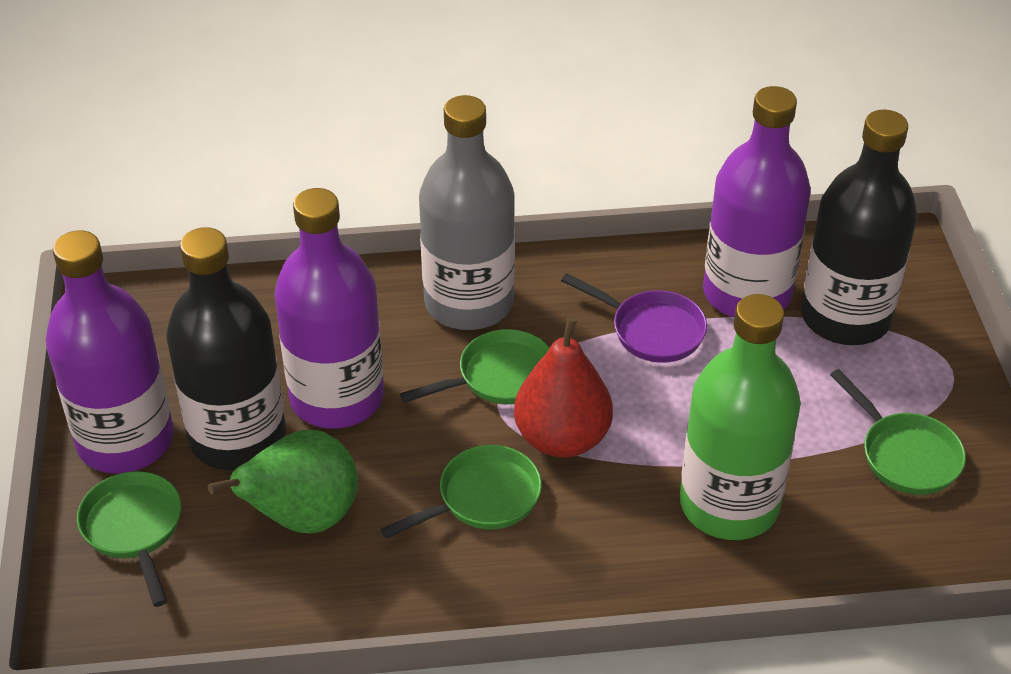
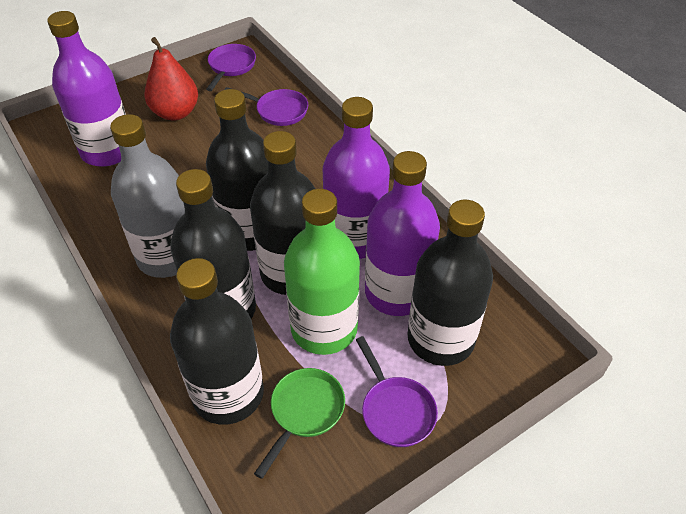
black bottle: [166,227,286,470] [801,110,917,345] = 2 -> [170,169,256,318] [170,258,264,425] [206,89,268,251] [250,131,315,295] [407,199,493,366] = 5
green pan: [77,471,181,607] [380,445,542,539] [400,329,549,404] [830,369,966,495] = 4 -> [254,368,345,479] = 1
green pear: [208,430,358,533] = 1 -> none = 0
purple pan: [561,273,707,363] = 1 -> [206,44,256,91] [225,87,308,126] [356,336,438,447] = 3

